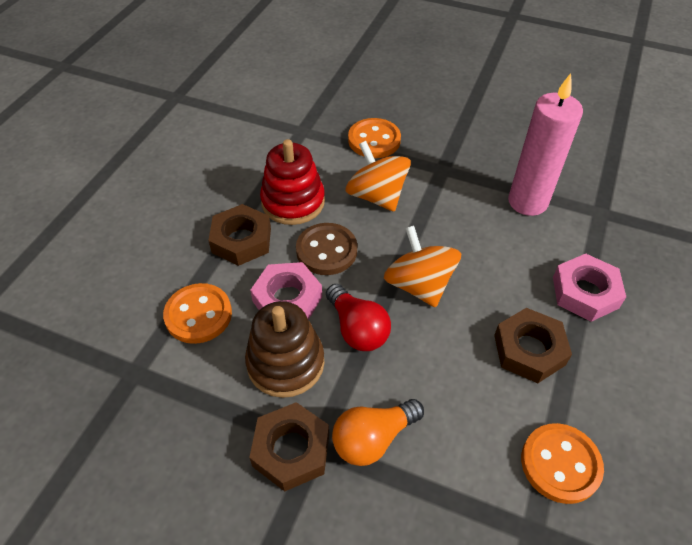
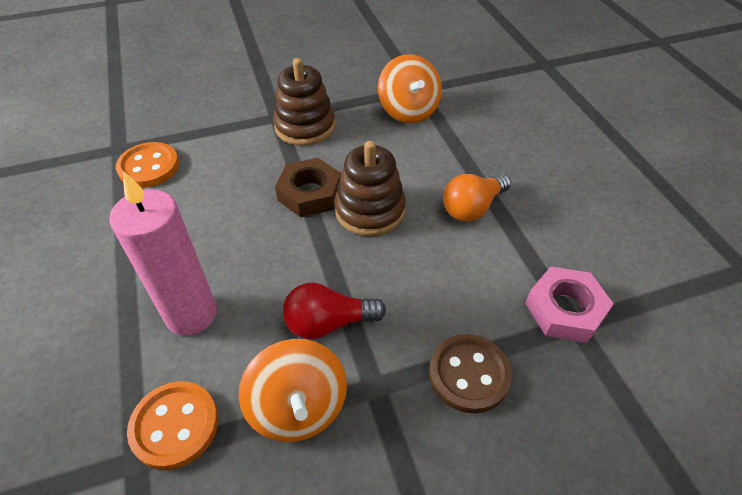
brown nut: [208,204,271,266] [249,402,329,491] [494,308,572,383] = 3 -> [275,158,341,217] = 1
brown stacking toy: [245,301,325,398] = 1 -> [273,58,335,146] [335,141,406,236] = 2
orange button: [163,283,232,344] [348,118,401,158] [521,423,604,504] = 3 -> [116,142,179,188] [127,381,218,470] = 2
pink nut: [250,262,322,320] [553,254,626,322] = 2 -> [525,267,614,343] = 1
red stacking toy: [260,139,325,225] = 1 -> none = 0

